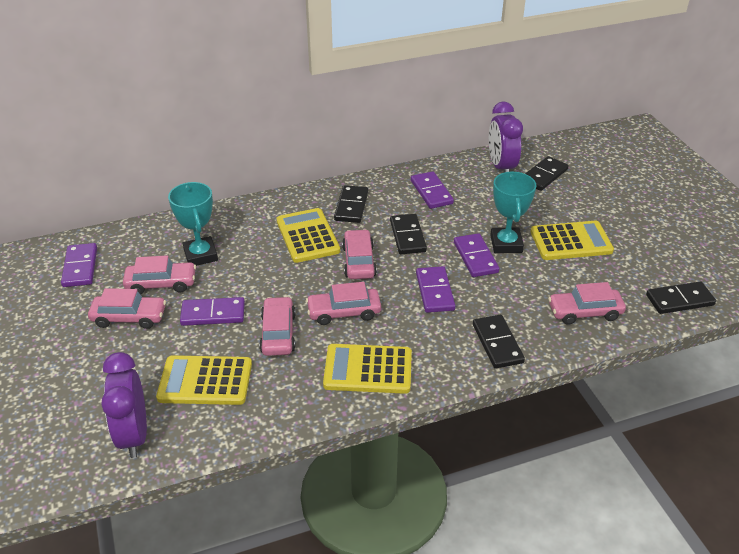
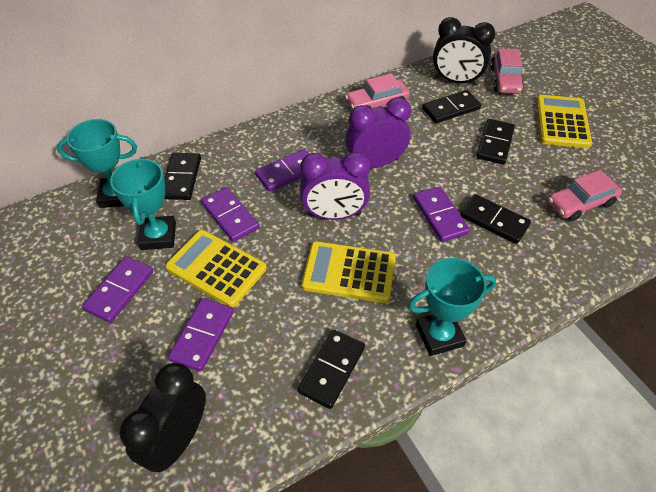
black clock: none = 0 -> [120,363,206,472] [433,17,495,85] = 2
pink car: [88,288,166,329] [123,255,196,295] [259,296,296,356] [306,282,381,325] [342,229,377,279] [548,282,626,325] = 6 -> [345,73,410,110] [490,49,524,94] [548,170,622,221] = 3
turquoise trophy: [168,182,218,266] [490,171,536,253] = 2 -> [57,119,137,208] [110,157,176,250] [408,258,496,356] = 3
yellow calculator: [156,355,252,405] [276,208,340,263] [323,344,412,394] [530,221,614,260] = 4 -> [165,230,267,308] [301,241,396,303] [536,95,592,148] = 3

